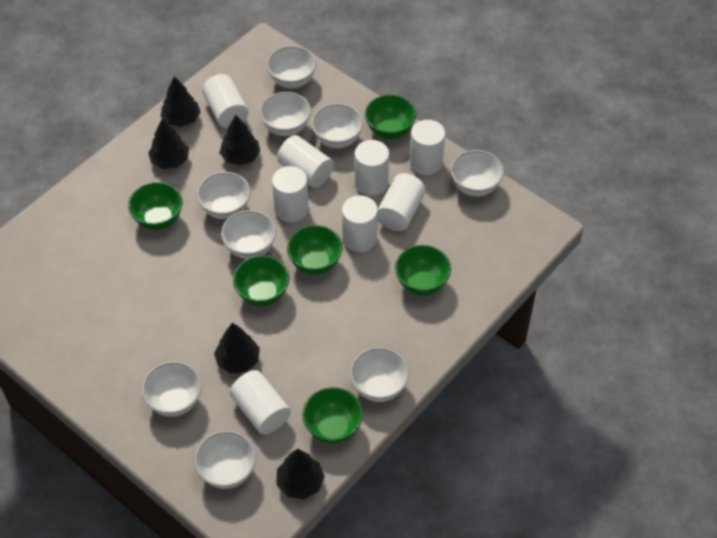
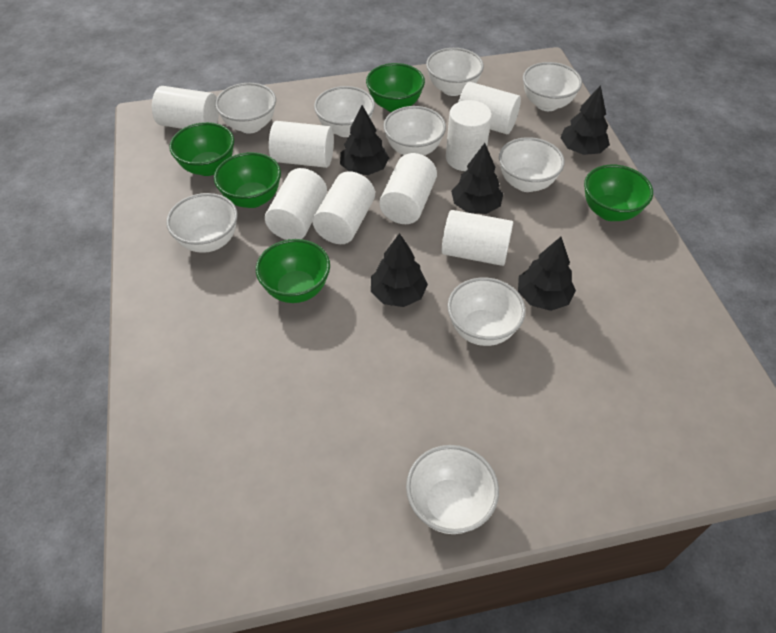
green bowl: [128,182,183,230] [233,255,289,306] [287,225,342,275] [302,387,363,444] [365,95,416,139] [395,245,451,296] = 6 -> [169,122,234,176] [214,152,281,208] [256,239,330,303] [366,63,425,112] [584,165,653,221] = 5

